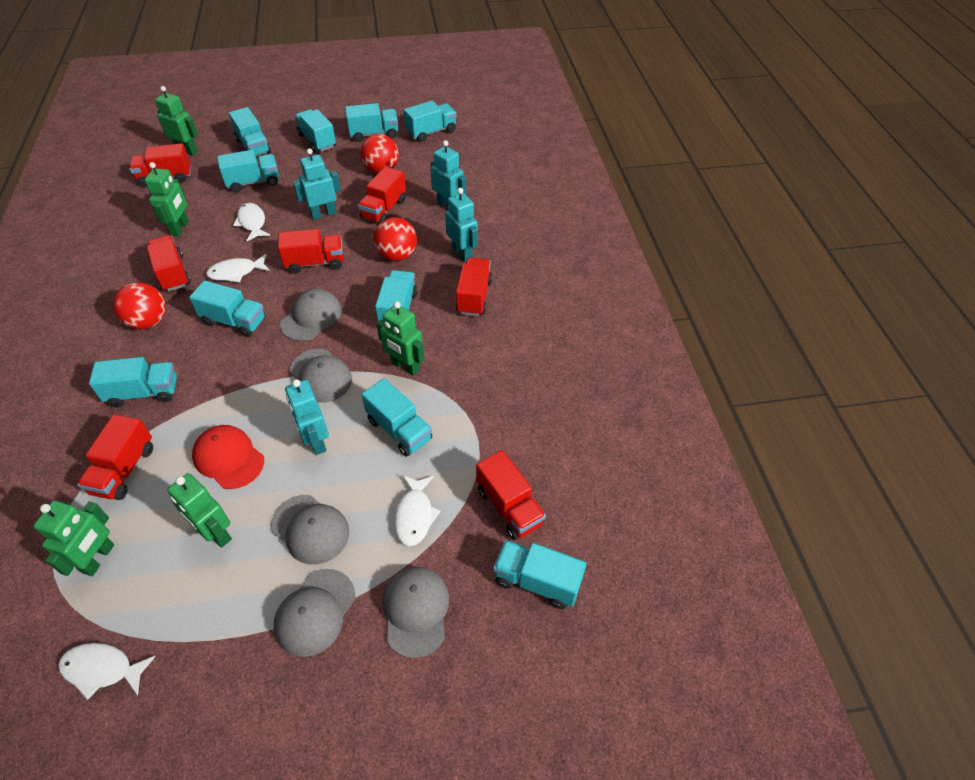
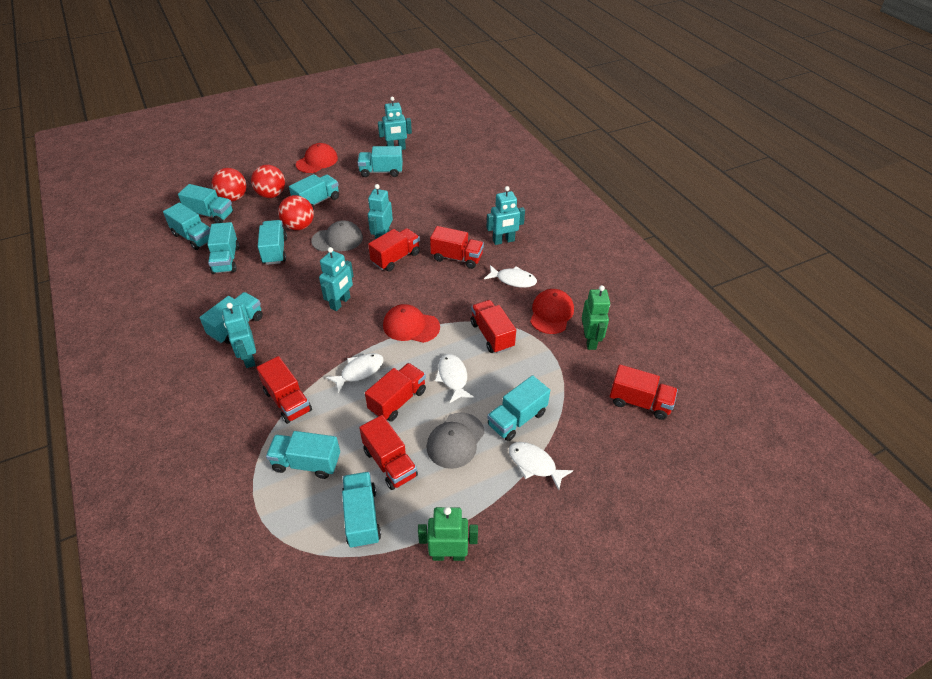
green robot: [33,501,114,576] [145,162,189,237] [155,86,198,156] [167,473,232,548] [377,301,424,376] = 5 -> [418,507,478,561] [582,285,610,350] = 2
grey cap: [271,495,349,564] [274,569,355,657] [280,288,342,341] [290,349,352,403] [383,567,449,658] = 5 -> [311,220,363,252] [426,412,485,469] = 2
red cap: [192,425,264,489] = 1 -> [296,143,338,173] [383,304,440,343] [530,289,574,334] = 3
turquoise robot: [285,379,329,455] [293,148,341,220] [430,140,466,206] [445,188,478,262] = 4 -> [222,303,256,368] [319,247,353,311] [368,184,393,239] [378,97,412,150] [486,186,525,245] = 5

